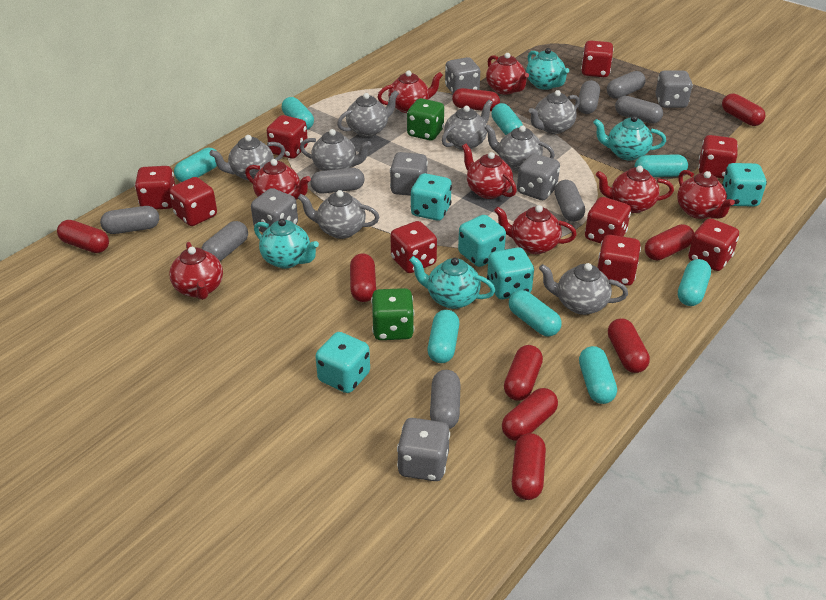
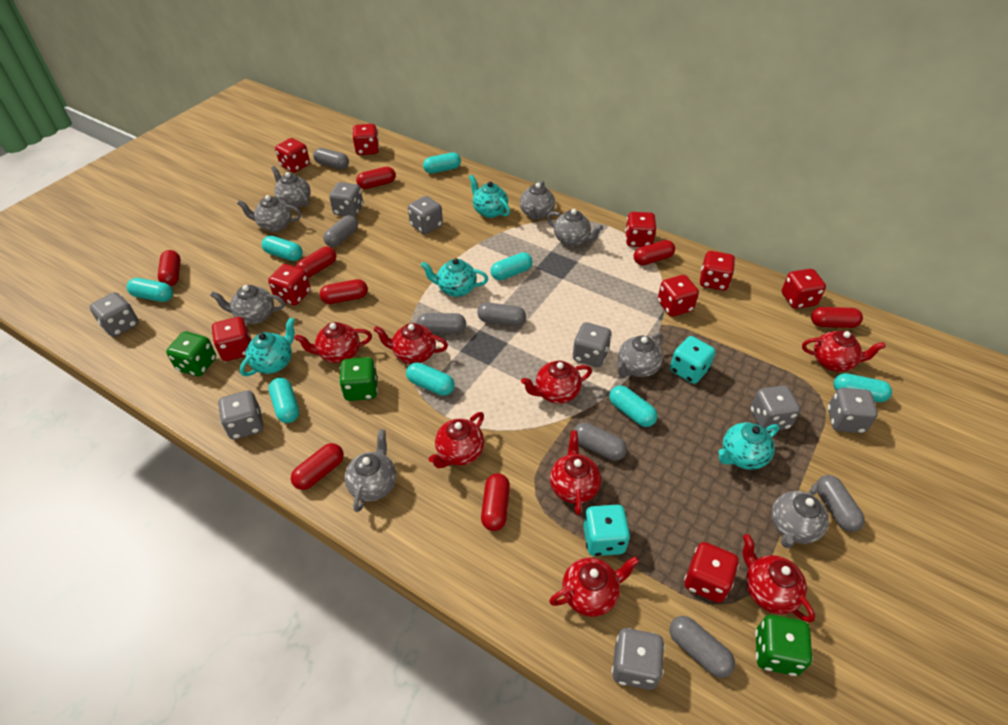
green dice: [371,288,414,340] [407,98,444,140] = 2 -> [166,332,216,376] [339,357,378,401] [755,615,813,676] = 3
grey capsule: [100,206,159,234] [201,221,248,261] [310,168,364,194] [430,370,461,429] [554,180,585,222] [578,80,600,114] [607,71,646,99] [615,96,663,124] = 8 -> [313,148,349,169] [323,215,358,247] [417,313,466,333] [477,302,526,326] [574,422,627,461] [669,616,735,678] [817,475,865,532] = 7
grey dice: [251,188,298,233] [390,152,428,196] [397,418,450,481] [445,57,480,94] [517,153,560,200] [655,70,693,108] = 6 -> [90,292,139,337] [218,390,263,439] [329,182,363,217] [408,196,443,234] [572,322,612,367] [612,628,665,690] [751,386,801,432] [828,388,878,433] = 8
red capsule: [57,220,109,253] [350,253,376,302] [452,88,500,111] [502,388,558,441] [504,345,543,401] [512,433,546,500] [608,319,650,373] [645,224,694,261] [722,93,765,126] = 9 -> [158,250,181,286] [291,443,344,490] [296,247,336,278] [320,279,368,304] [356,167,396,189] [481,473,510,531] [634,240,675,265] [811,307,863,328] = 8
turquoise dice: [315,332,370,393] [411,173,452,221] [458,215,506,267] [487,247,534,299] [722,163,767,207] = 5 -> [583,505,631,556] [670,336,715,384] = 2

